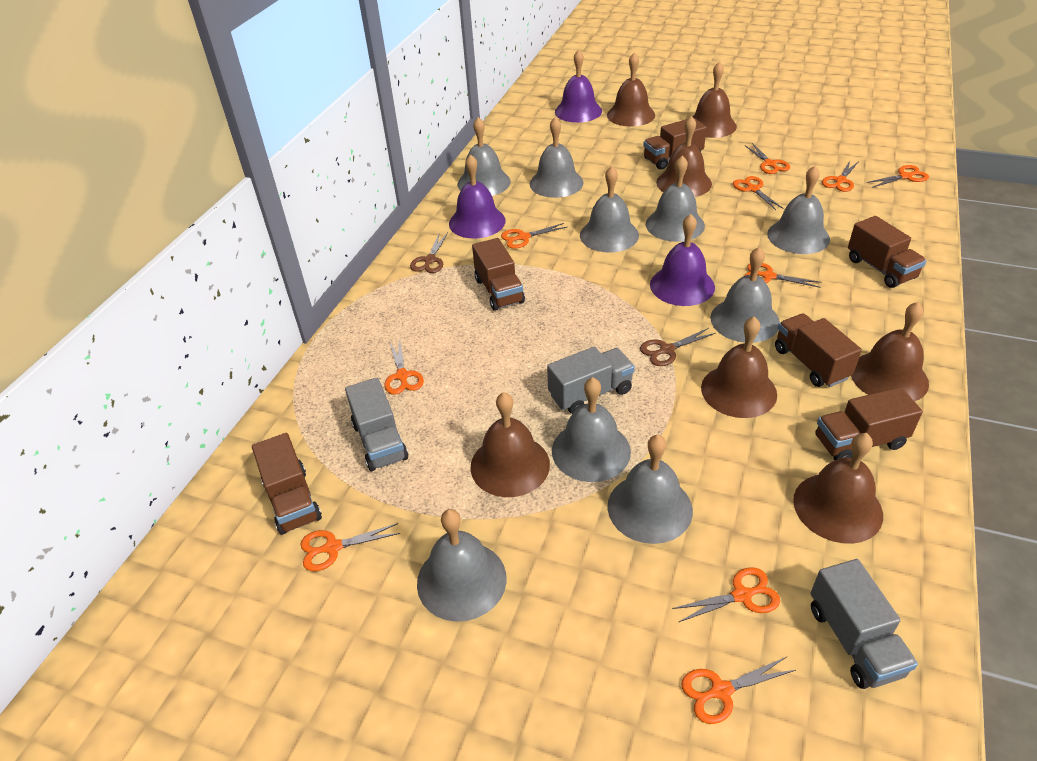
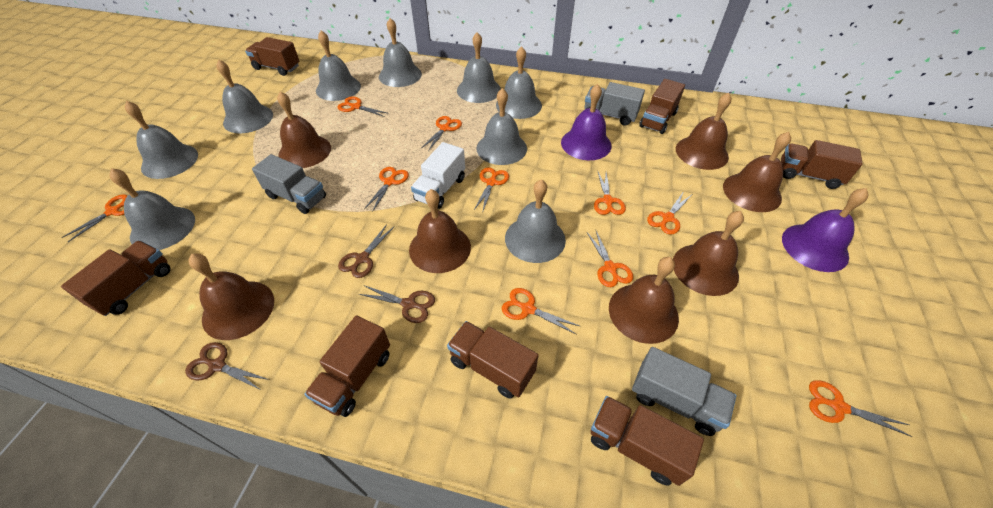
brown scissors: [410,233,448,273] [640,328,716,366] = 2 -> [185,342,269,389] [338,224,395,278] [359,285,435,323] = 3
brown truck: [252,433,322,535] [472,238,525,311] [643,118,707,170] [775,313,862,387] [815,387,923,460] [848,216,926,288] = 6 -> [61,241,170,316] [245,37,299,76] [304,315,390,417] [447,321,538,398] [591,396,704,486] [639,79,685,134] [781,140,863,189] = 7
purple bell: [449,154,506,239] [555,50,602,123] [650,214,715,306] = 3 -> [561,84,612,160] [782,188,869,272] = 2
white truck: none = 0 -> [411,142,465,209] = 1

